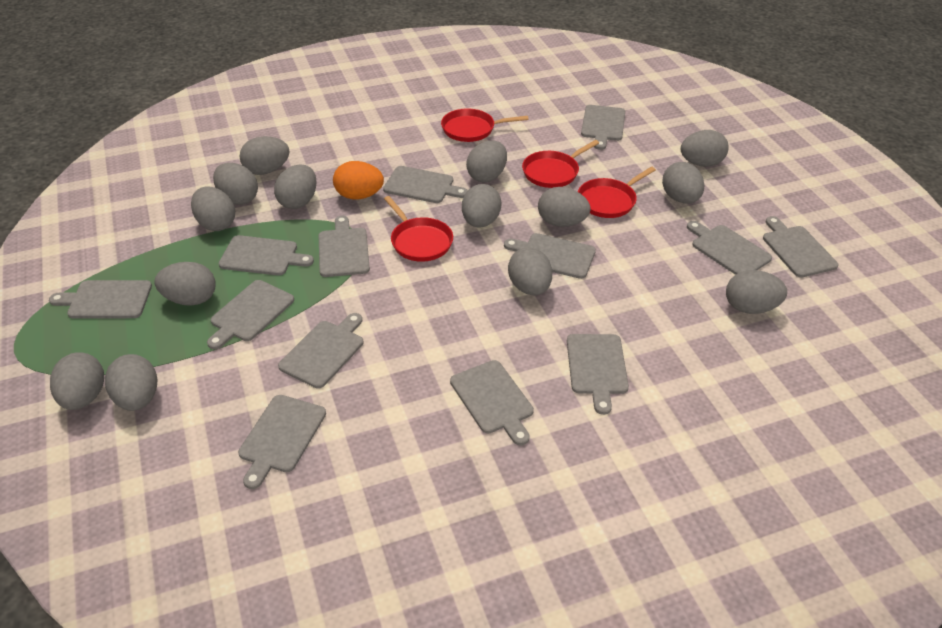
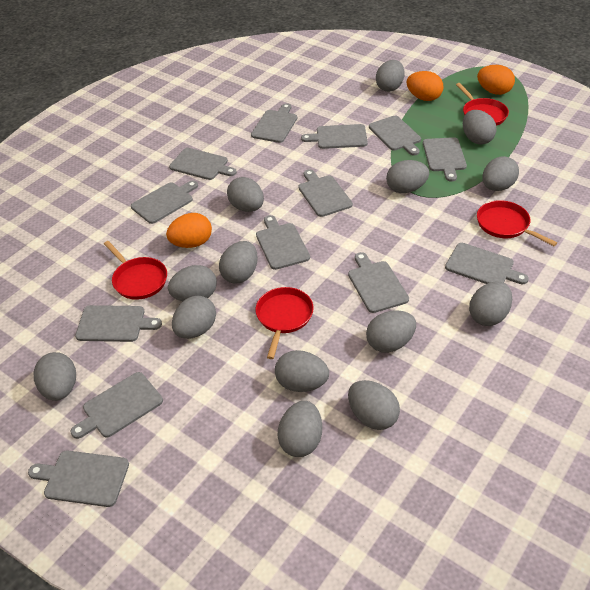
orange egg: [333,161,384,199] = 1 -> [166,213,212,248] [406,71,444,101] [477,65,515,95] = 3

